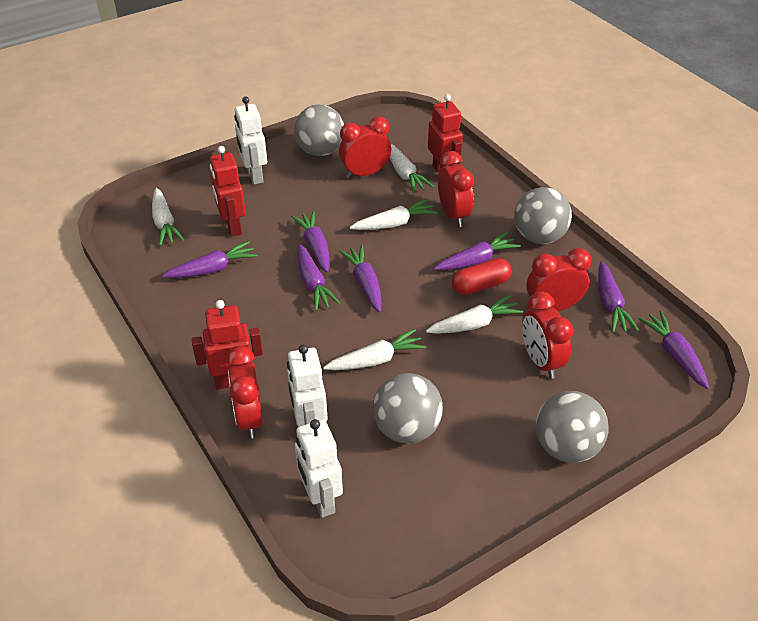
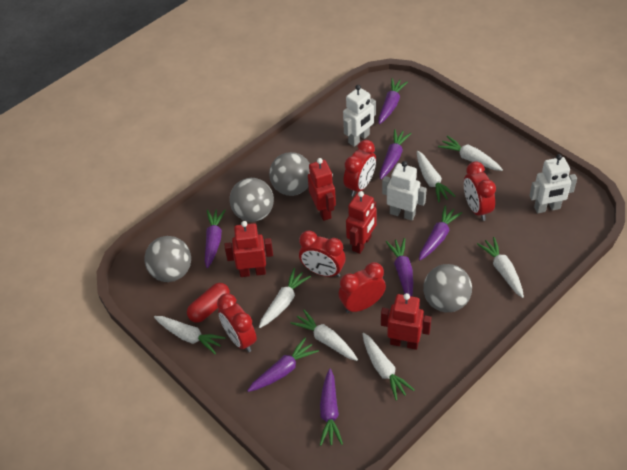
red robot: [192,300,263,389] [210,146,246,237] [428,94,463,172] = 3 -> [225,221,273,277] [308,158,336,221] [346,191,377,254] [381,293,432,350] = 4
white carrot: [152,188,184,246] [323,329,427,370] [349,199,438,230] [390,144,434,193] [426,295,523,334] = 5 -> [154,316,226,354] [259,268,311,328] [290,310,358,361] [362,333,415,400] [417,151,456,203] [438,136,503,171] [477,237,524,298] = 7

